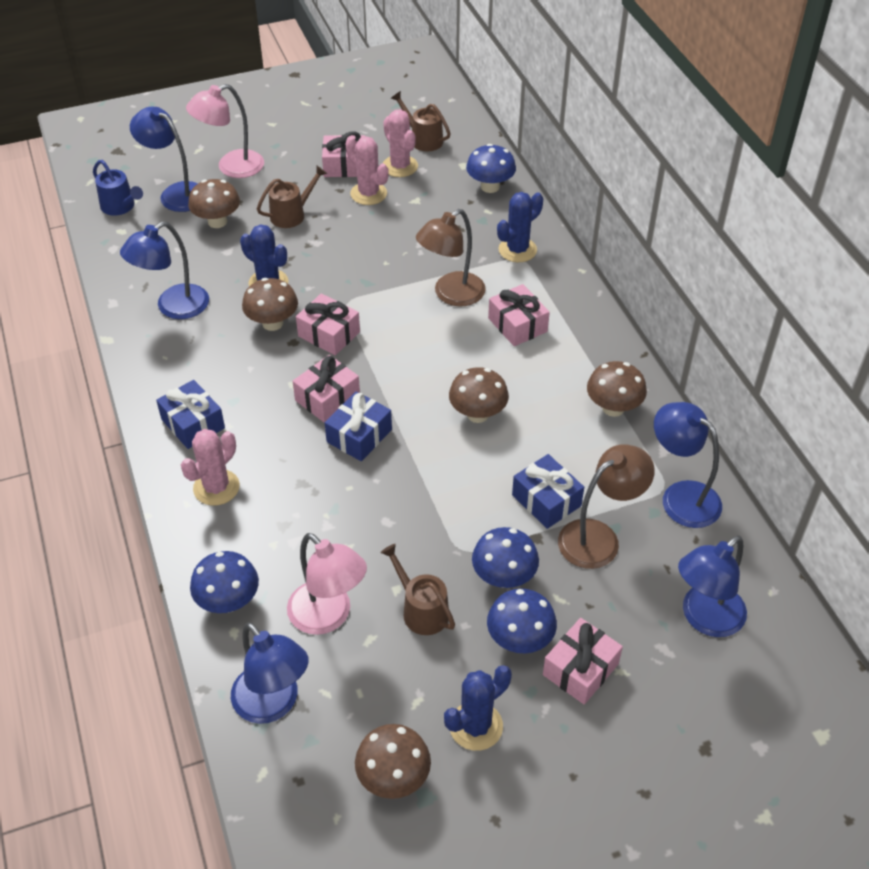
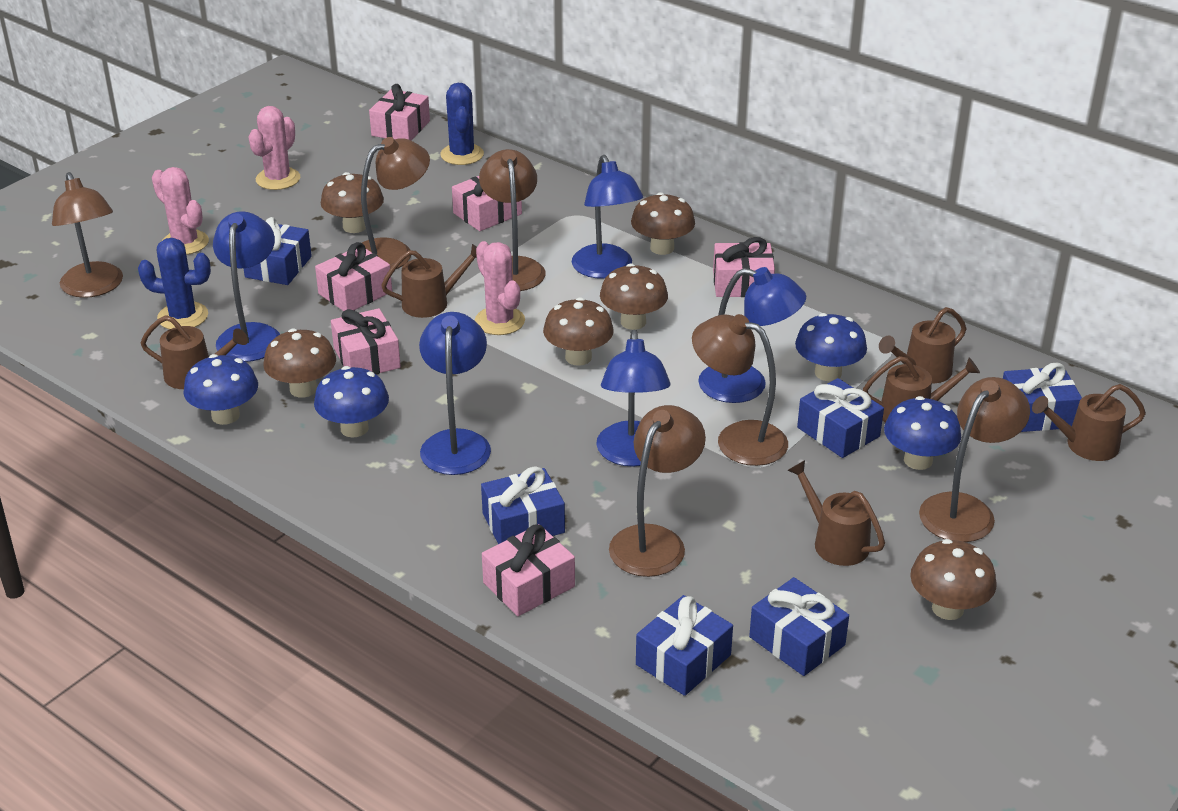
blue cactus: [240,224,288,286] [444,665,512,751] [497,192,543,262] = 3 -> [138,238,211,329] [440,83,484,165] = 2
blue gift: [156,380,225,449] [325,391,392,461] [512,454,584,529] = 3 -> [243,217,312,285] [481,466,565,544] [636,595,733,696] [749,577,849,676] [797,378,884,458] [1003,363,1082,432] = 6
blue watering can: [93,160,143,216] = 1 -> none = 0
brown lamp: [416,209,486,306] [558,444,655,569] = 2 -> [52,172,123,298] [361,137,430,269] [479,149,545,291] [609,405,706,577] [692,314,788,466] [919,377,1030,542] = 6
brown mushroom: [188,179,240,228] [242,278,298,331] [355,724,431,799] [449,367,509,423] [587,361,647,417] = 5 -> [263,328,336,398] [321,172,384,233] [543,297,614,366] [600,263,668,330] [631,192,695,255] [910,539,997,620] = 6
brown watering can: [257,166,327,228] [380,544,455,635] [391,91,451,151] = 3 -> [141,315,248,389] [381,244,477,318] [787,460,885,566] [863,356,980,423] [879,307,966,383] [1032,384,1146,461] = 6
pink gift: [293,355,360,422] [296,293,360,355] [322,131,365,177] [488,284,550,346] [543,618,623,705] = 5 -> [315,242,392,311] [331,308,401,374] [369,84,430,140] [452,176,522,231] [482,524,575,616] [713,237,775,297] = 6
pink lamp: [186,84,264,178] [287,533,367,635] = 2 -> none = 0

